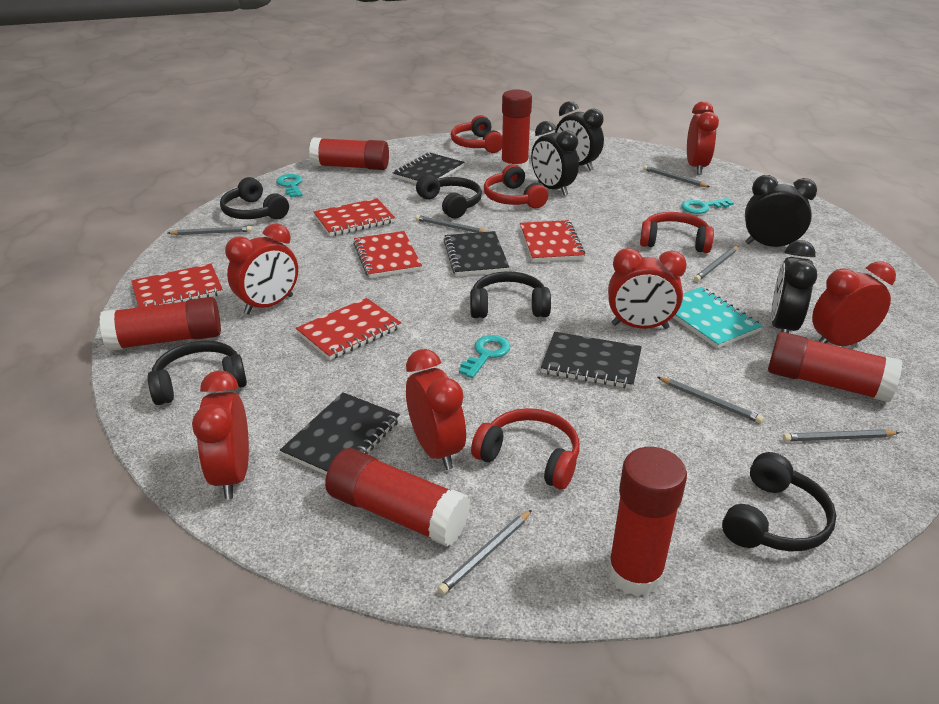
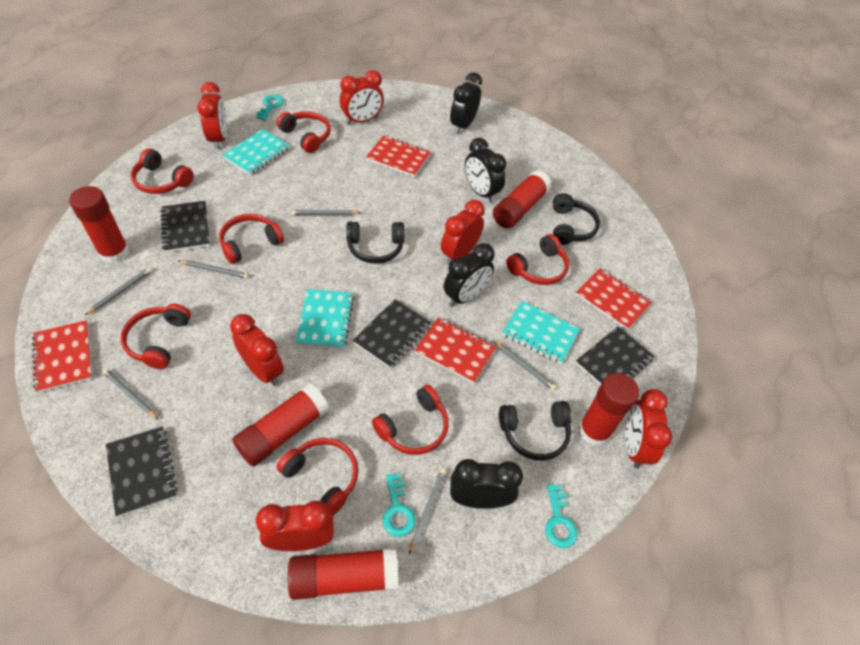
black headphones: [147,341,247,405] [220,177,289,219] [416,175,482,219] [470,271,551,318] [722,452,836,552] = 5 -> [346,221,404,264] [499,401,571,461] [553,193,600,245] = 3
grey pencil: [168,226,252,235] [415,215,488,233] [438,510,532,595] [643,165,710,187] [657,377,764,423] [694,246,738,282] [783,429,900,442] = 7 -> [85,268,151,315] [103,369,159,420] [179,260,248,279] [292,210,361,215] [409,469,446,554] [493,341,556,390] = 6
red glue stick: [100,297,221,351] [309,137,389,170] [325,448,470,546] [501,90,532,172] [607,447,687,597] [768,332,903,402] = 6 -> [69,186,129,264] [232,383,329,467] [288,548,398,600] [493,170,551,228] [578,373,639,446] = 5
red headphones: [451,115,502,153] [471,408,580,490] [484,164,548,208] [640,212,714,253] = 4 -> [121,304,191,369] [131,149,194,194] [219,214,284,264] [276,111,330,153] [277,438,358,516] [372,385,448,455] [506,234,569,285] = 7
red notebook: [131,263,223,307] [296,298,401,360] [313,198,395,236] [353,231,422,278] [520,220,585,262] = 5 -> [32,320,93,393] [366,135,431,177] [415,317,496,383] [575,268,652,330] = 4
turquoise notebook: [673,287,763,348] = 1 -> [222,129,290,175] [296,289,354,349] [502,301,580,364] = 3

